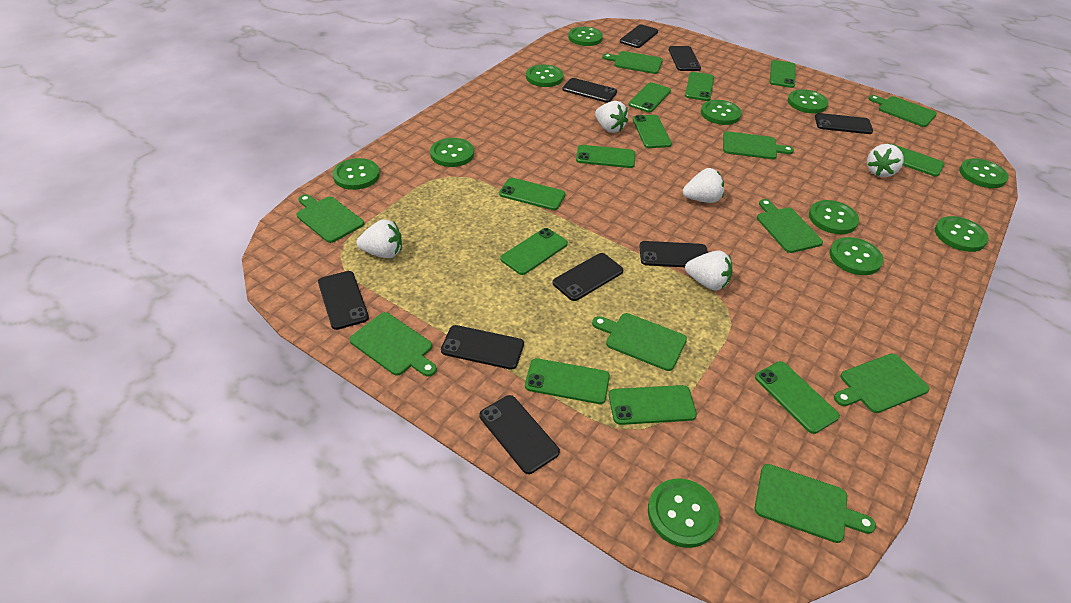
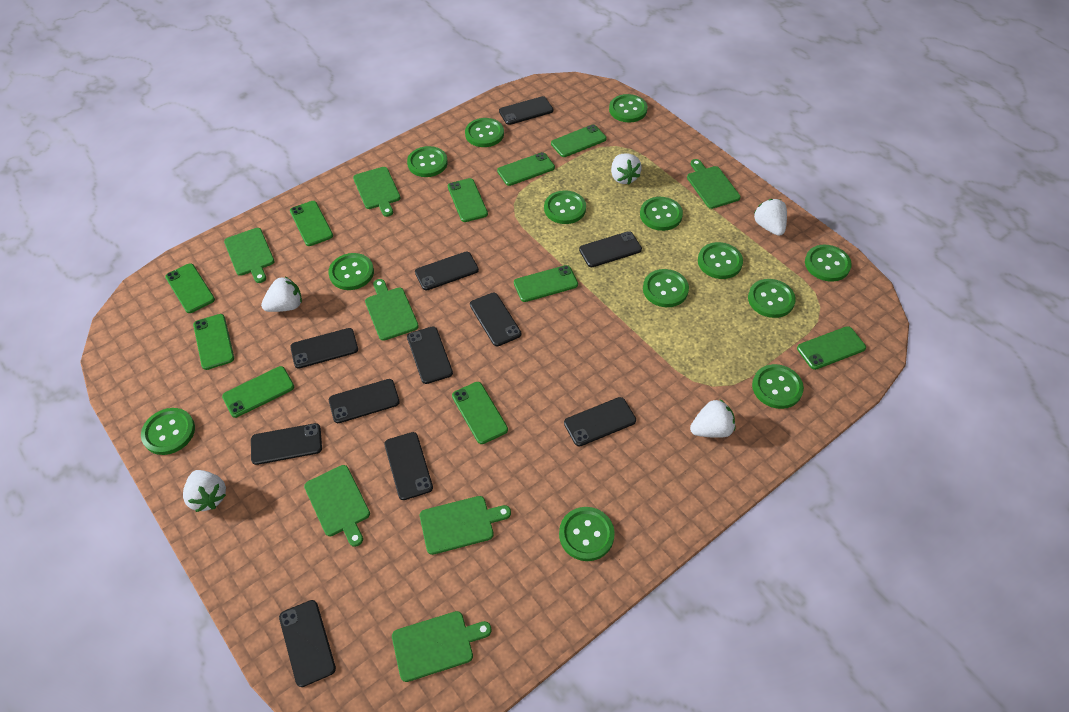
black phone: [318,271,369,330] [441,325,524,370] [480,395,560,474] [553,253,623,301] [562,78,617,103] [620,24,658,48] [639,241,708,267] [669,46,701,71] [815,113,873,134] = 9 -> [251,423,322,465] [279,600,336,687] [290,328,358,369] [329,379,400,423] [384,432,433,500] [407,327,453,384] [415,252,479,290] [470,292,521,346] [499,96,553,125] [564,397,636,447] [579,231,642,267] = 11
green button: [333,158,380,190] [430,138,474,167] [526,65,563,87] [568,27,603,46] [648,478,720,548] [701,100,742,125] [788,89,828,113] [809,200,859,234] [829,237,883,275] [935,216,989,252] [959,158,1009,188] = 11 -> [141,408,195,455] [328,253,374,290] [407,146,448,177] [465,118,504,147] [544,190,586,224] [559,507,615,561] [609,94,648,122] [640,197,683,231] [643,269,689,307] [698,242,743,279] [748,279,796,318] [752,364,804,409] [805,245,852,282] = 13
green cutting board: [296,194,364,243] [350,312,437,377] [592,313,687,371] [603,51,663,74] [723,131,794,159] [755,464,876,543] [757,199,823,253] [834,354,930,413] [869,95,937,127] = 9 -> [224,228,275,283] [304,465,370,547] [353,167,400,217] [365,279,419,341] [392,611,492,682] [420,496,511,555] [687,159,741,209] = 7
green phone: [499,178,566,210] [500,228,568,275] [525,358,610,404] [576,145,635,168] [609,385,697,425] [628,82,671,112] [633,115,672,148] [685,72,714,101] [755,361,840,434] [770,60,796,88] [889,143,944,177] = 11 -> [165,263,215,313] [193,314,234,370] [222,366,294,418] [290,201,333,246] [448,178,488,222] [452,382,508,444] [497,152,555,186] [514,265,578,302] [551,124,607,157] [797,326,866,370] = 10

